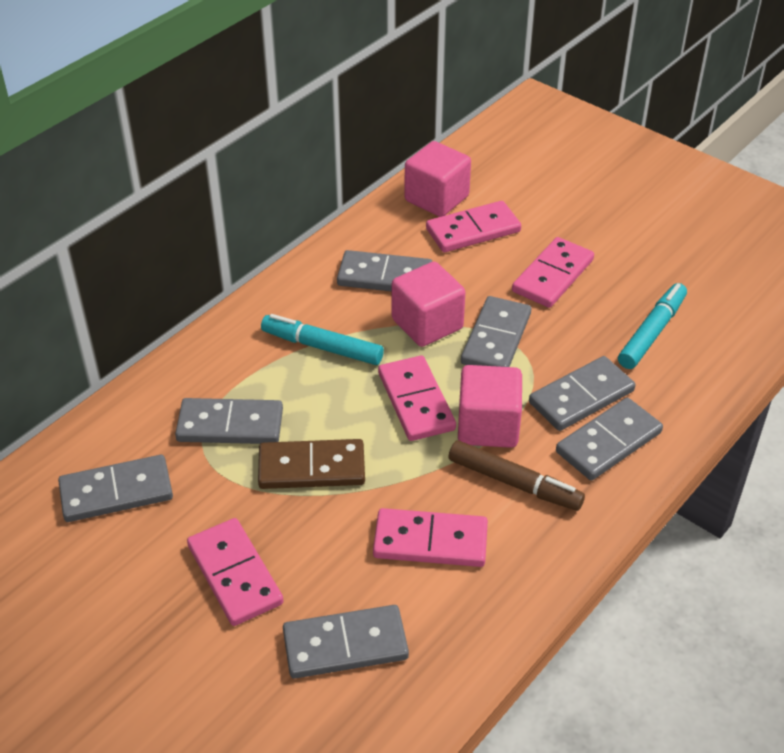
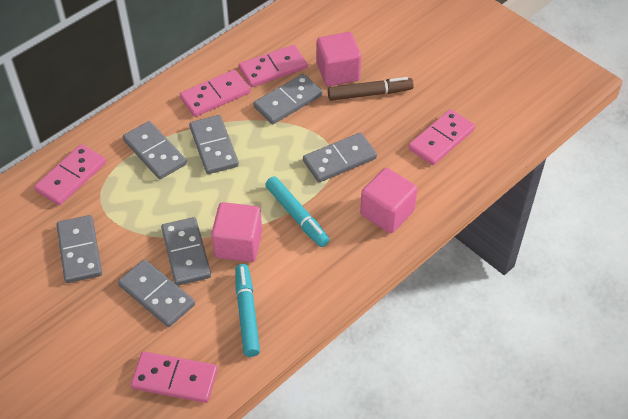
brown domino: [258,439,365,489] = 1 -> none = 0

